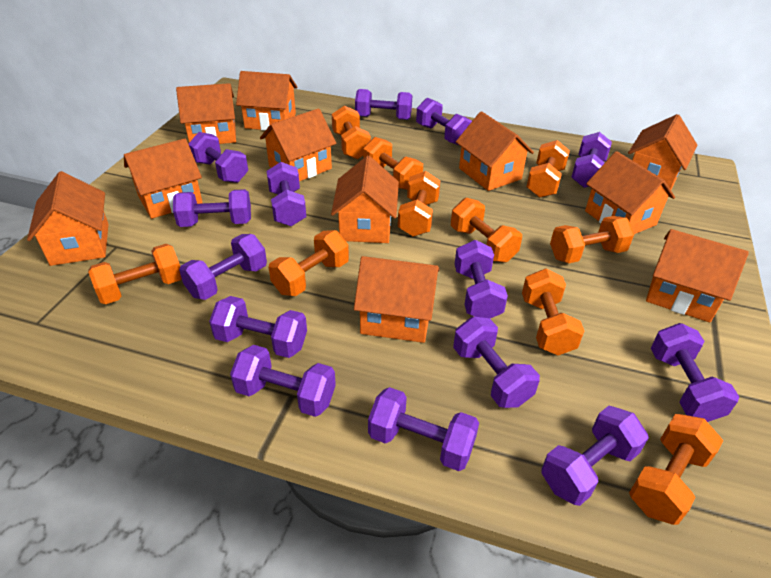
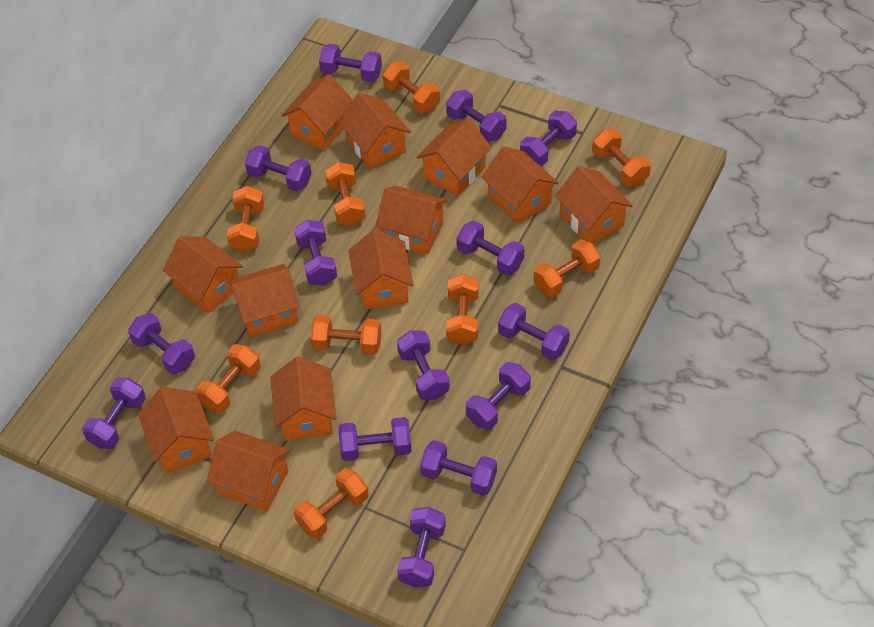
orange dumbbell: [88,244,182,304] [269,230,349,296] [332,106,371,159] [363,137,423,190] [398,171,440,237] [451,198,522,263] [522,269,584,355] [527,140,570,198] [550,216,634,263] [629,414,723,525] = 10 -> [196,344,261,413] [227,186,264,252] [294,468,369,539] [310,315,381,355] [325,162,366,226] [383,61,440,113] [446,274,478,345] [533,239,601,297] [592,129,651,186] = 9
orange house: [27,171,108,266] [124,139,203,219] [176,83,236,144] [236,71,298,130] [260,108,336,181] [331,156,399,243] [354,256,439,343] [456,111,534,191] [585,151,675,234] [628,114,697,190] [646,229,749,322] = 11 -> [138,387,214,473] [163,236,243,314] [207,431,290,511] [229,264,300,337] [270,356,336,441] [281,74,353,151] [338,93,411,169] [348,229,413,310] [375,186,448,255] [416,118,492,196] [482,146,558,224] [555,166,633,243] = 12

